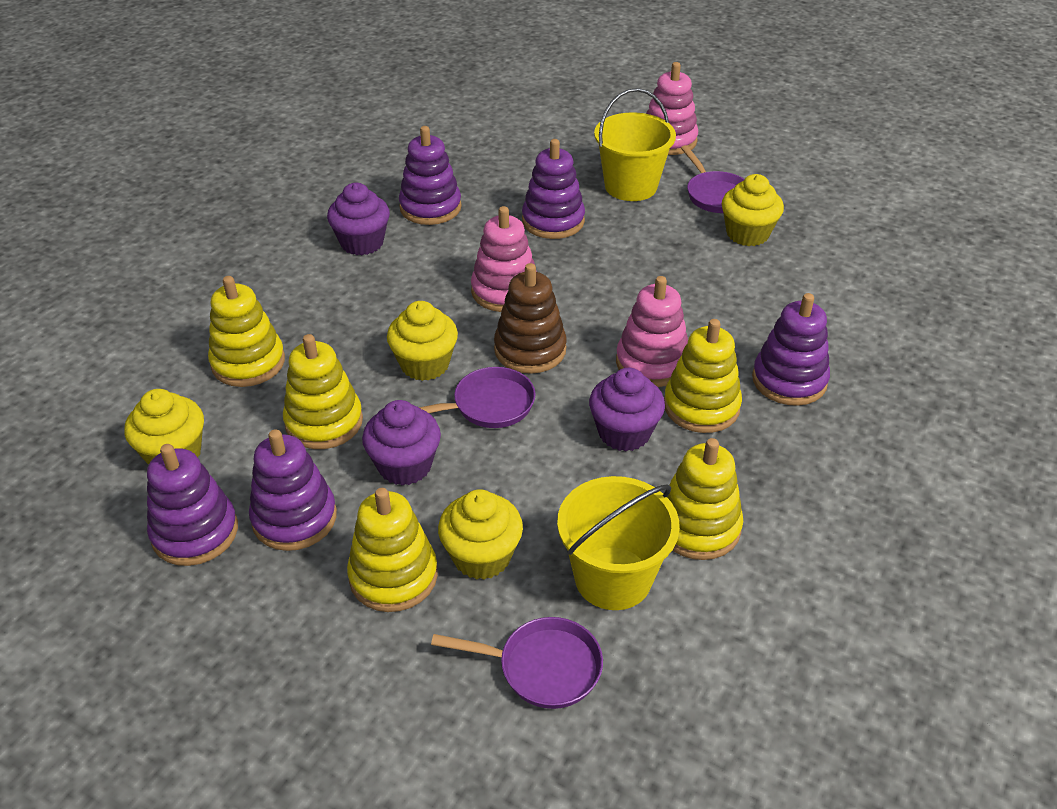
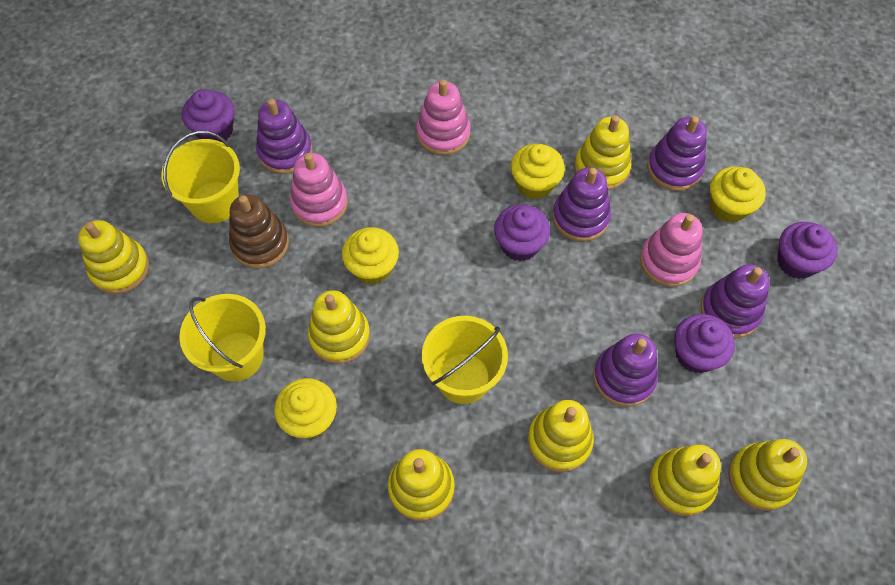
purple cupcake: [327,183,390,255] [362,400,441,486] [589,368,665,451] = 3 -> [182,89,235,143] [494,204,550,261] [674,314,735,373] [777,222,838,279] = 4
purple pan: [419,367,536,428] [431,617,603,709] [681,145,745,213] = 3 -> none = 0
yellow bucket: [557,476,680,610] [594,88,676,201] = 2 -> [161,131,240,223] [179,294,266,382] [422,316,508,404] = 3
yellow stacking toy: [208,276,285,387] [283,334,363,449] [347,488,438,612] [664,319,742,433] [667,438,743,560] = 5 -> [78,220,149,294] [308,290,370,364] [388,449,455,521] [528,400,594,472] [574,115,631,190] [649,445,721,516] [728,439,807,511] = 7

